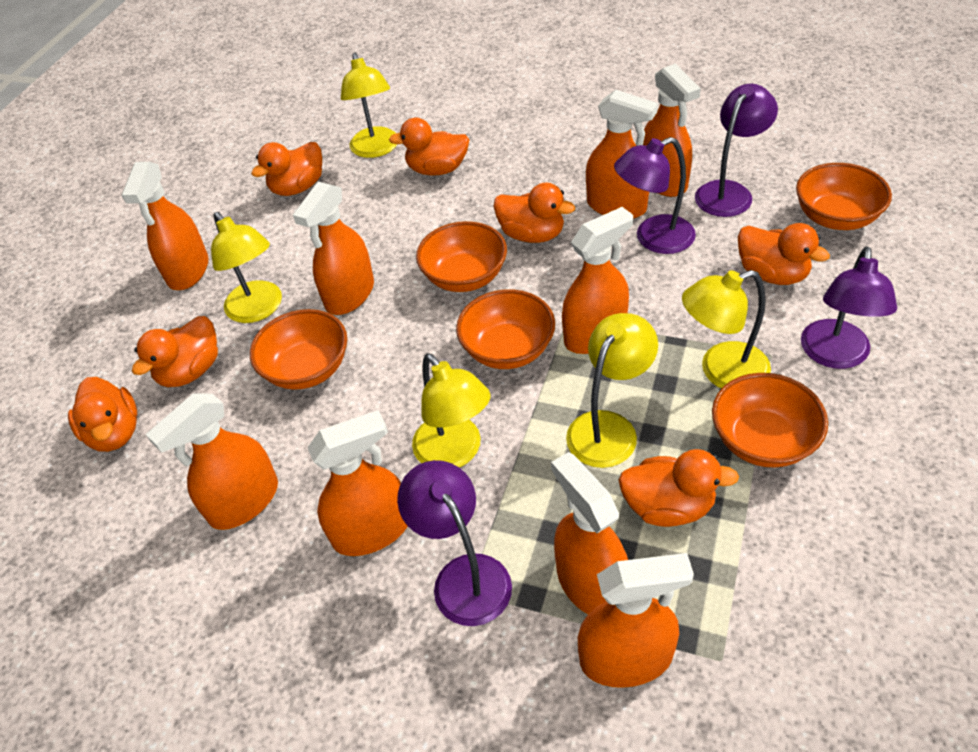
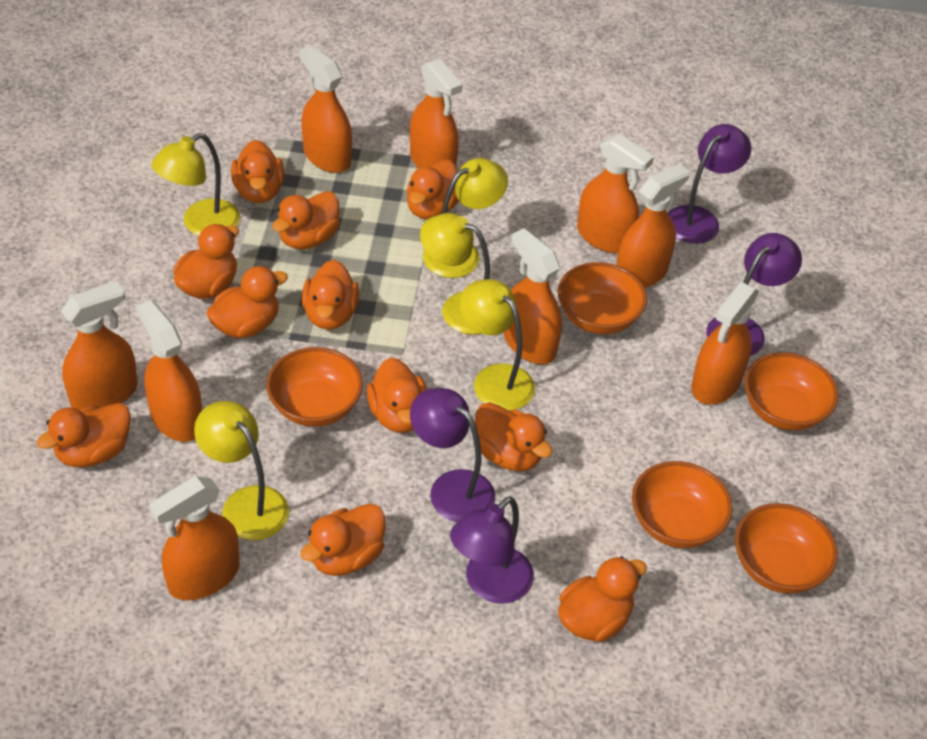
orange duck: [68,377,137,452] [132,316,218,387] [251,142,322,196] [389,118,470,175] [493,182,575,243] [618,449,739,527] [738,223,830,285] = 7 -> [37,403,131,467] [173,224,239,299] [206,266,288,338] [231,140,284,203] [272,191,340,250] [300,504,385,576] [302,260,359,330] [367,358,427,433] [407,159,459,220] [475,402,552,471] [558,556,647,642] = 11

